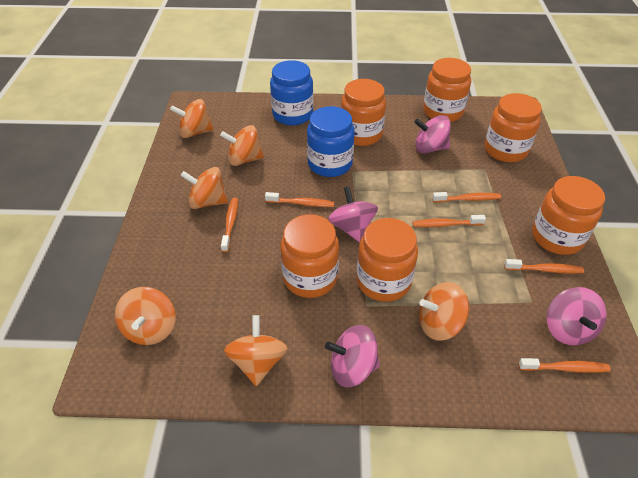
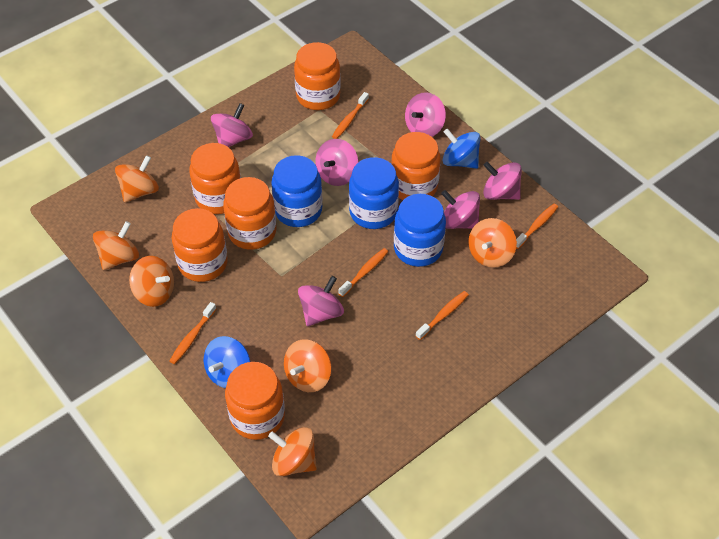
blue jar: [270,60,313,125] [307,106,355,177] = 2 -> [271,155,322,227] [349,157,399,229] [394,194,446,267] = 3
blue spinning top: none = 0 -> [204,336,250,388] [442,128,481,169] = 2
orange toothbrush: [221,198,238,252] [265,192,334,207] [412,215,486,227] [432,192,501,203] [504,259,584,274] [518,358,611,373] = 6 -> [170,302,216,364] [332,92,369,139] [338,248,388,297] [416,291,469,340] [516,204,558,249] = 5
pink spinning top: [325,325,380,387] [328,187,378,242] [414,115,451,154] [546,287,607,345] = 4 -> [211,103,253,147] [298,276,344,326] [315,139,358,186] [405,92,446,137] [441,190,480,229] [483,162,522,200] = 6

